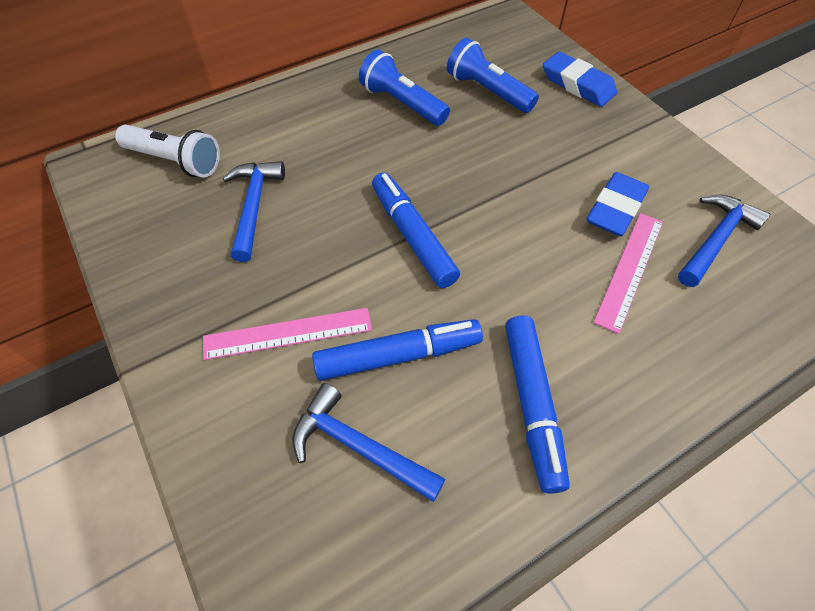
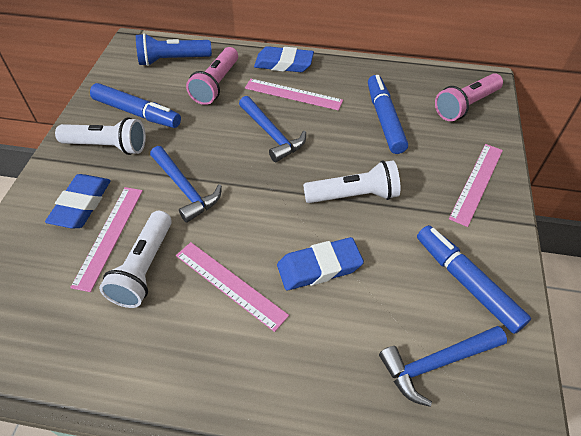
blue eraser: [543,52,617,107] [587,172,649,236] = 2 -> [45,174,111,229] [254,46,314,72] [277,237,364,290] = 3
blue flashlight: [359,50,450,126] [447,38,539,113] = 2 -> [136,33,212,66] = 1
pink flashlight: none = 0 -> [186,47,238,105] [435,73,503,121] = 2
pink ruler: [203,308,372,360] [594,213,663,334] = 2 -> [70,187,143,292] [176,242,289,332] [245,79,343,111] [449,144,503,227] = 4
white flashlight: [115,125,220,178] = 1 -> [55,117,146,155] [99,211,172,308] [303,160,400,203] = 3

